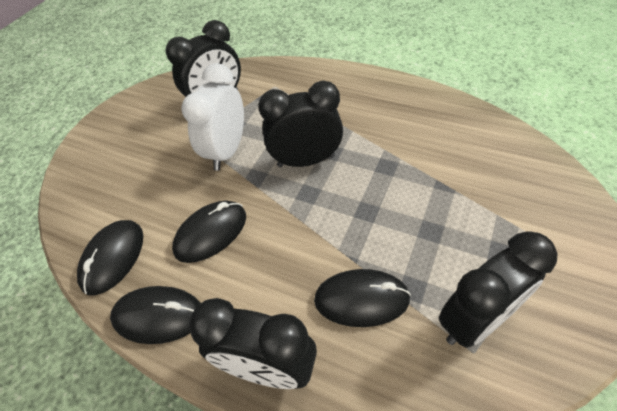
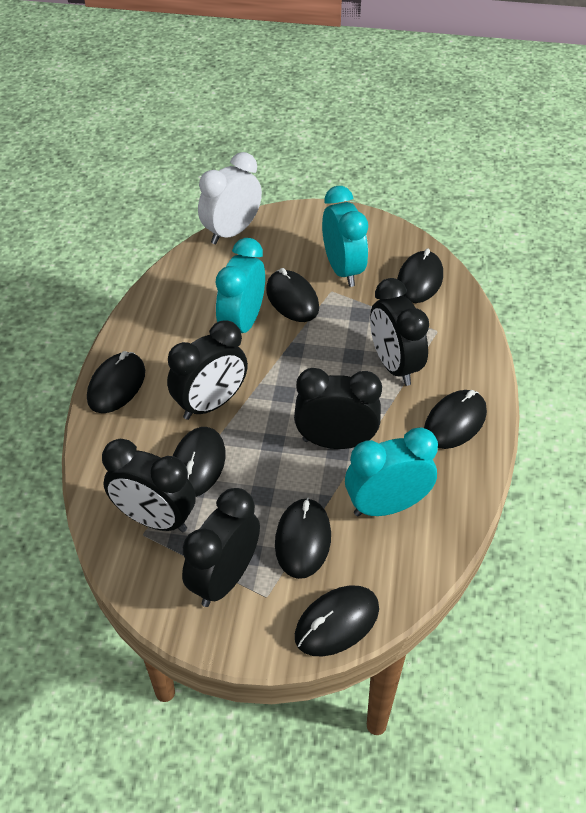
black clock: [166,20,241,97] [189,298,317,389] [258,81,343,167] [439,231,557,348] = 4 -> [102,439,196,532] [167,321,248,420] [182,488,260,607] [294,368,382,449] [370,278,429,386] = 5
black mouse: [77,220,143,296] [110,286,201,344] [172,201,246,263] [314,269,411,327] = 4 -> [87,351,145,413] [173,427,226,497] [266,268,319,322] [275,497,331,579] [295,585,379,656] [397,248,443,303] [424,390,487,449] = 7
turquoise clock: none = 0 -> [216,238,265,333] [322,186,368,287] [345,428,438,516] = 3

